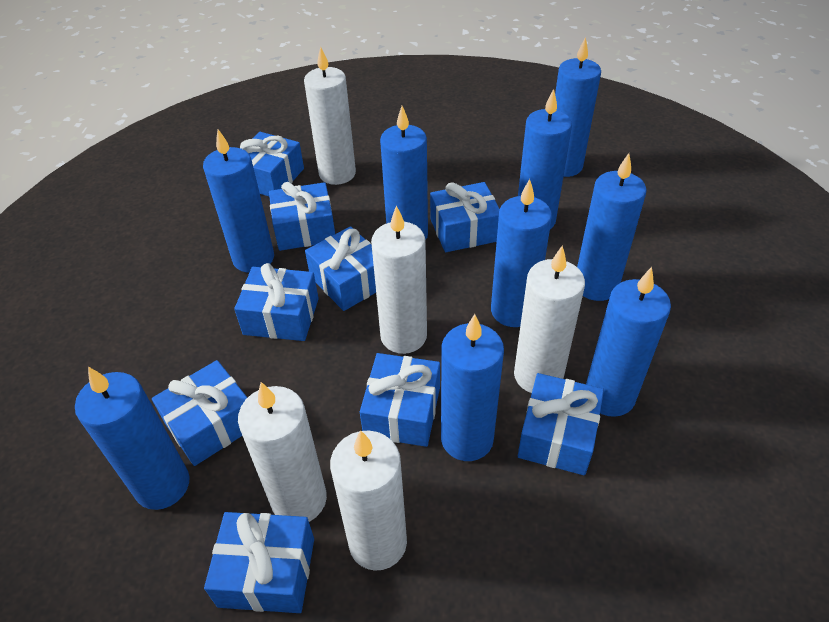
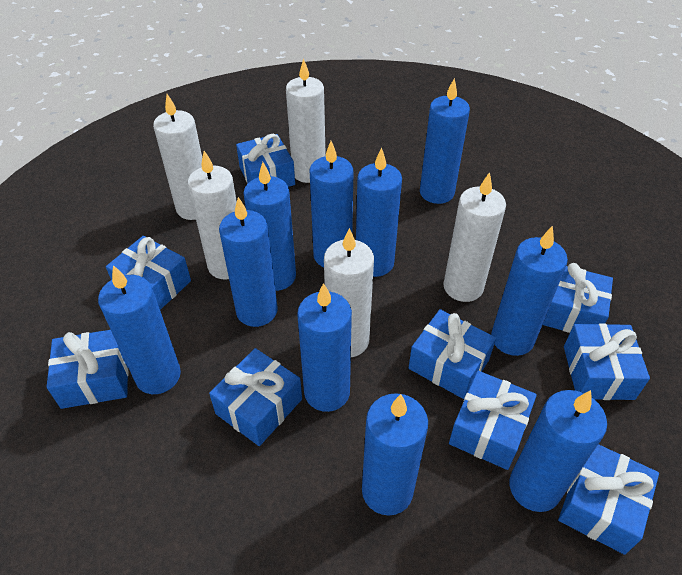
blue candle: [75,367,190,510] [203,129,274,273] [380,106,428,241] [441,314,504,461] [491,179,552,327] [518,89,572,229] [555,37,601,177] [577,153,646,301] [586,267,671,417] = 9 -> [98,265,181,394] [219,197,278,327] [243,162,296,291] [297,283,352,412] [309,141,354,267] [356,148,402,277] [362,393,428,516] [420,78,470,204] [491,226,568,356] [509,390,607,512] = 10

